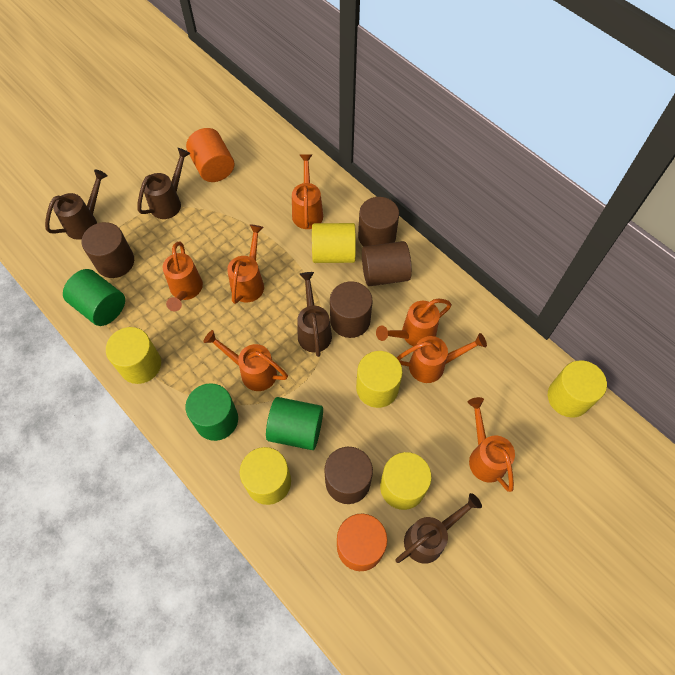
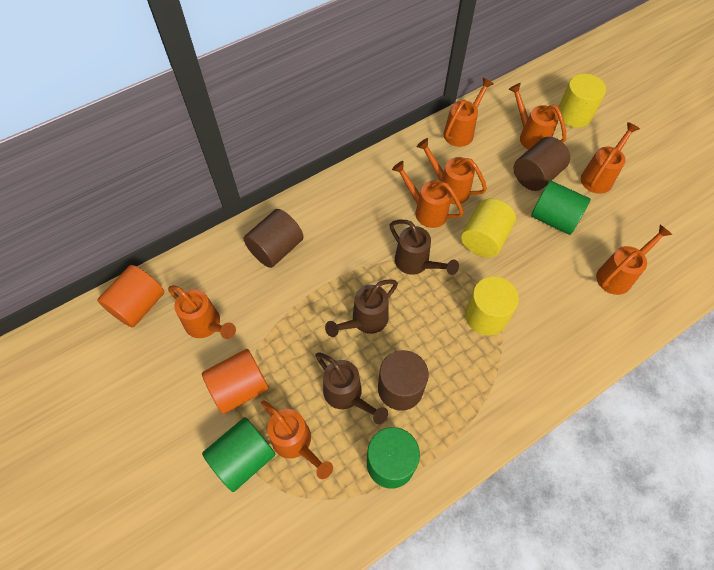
brown cylinder: [82,222,134,278] [324,447,373,504] [330,281,373,338] [358,197,399,247] [362,241,412,286] = 5 -> [244,209,304,268] [378,350,429,411] [514,137,570,191] = 3
brown watering can: [45,169,108,240] [137,148,191,219] [298,272,332,357] [395,493,482,564] = 4 -> [315,352,388,424] [325,279,398,337] [389,220,459,275] = 3
orange watering can: [163,242,203,311] [203,330,288,391] [227,224,264,304] [292,154,323,229] [376,299,452,346] [397,333,487,383] [468,397,515,492] = 7 -> [168,285,236,339] [261,400,333,479] [392,161,464,228] [417,138,487,204] [444,78,494,147] [508,83,566,150] [581,122,640,194] [596,225,672,295] = 8
yellow cylinder: [106,327,161,384] [240,447,291,505] [312,223,356,263] [356,351,403,408] [380,452,432,510] [548,360,607,418] = 6 -> [461,199,516,258] [465,276,519,336] [559,74,606,128] = 3

